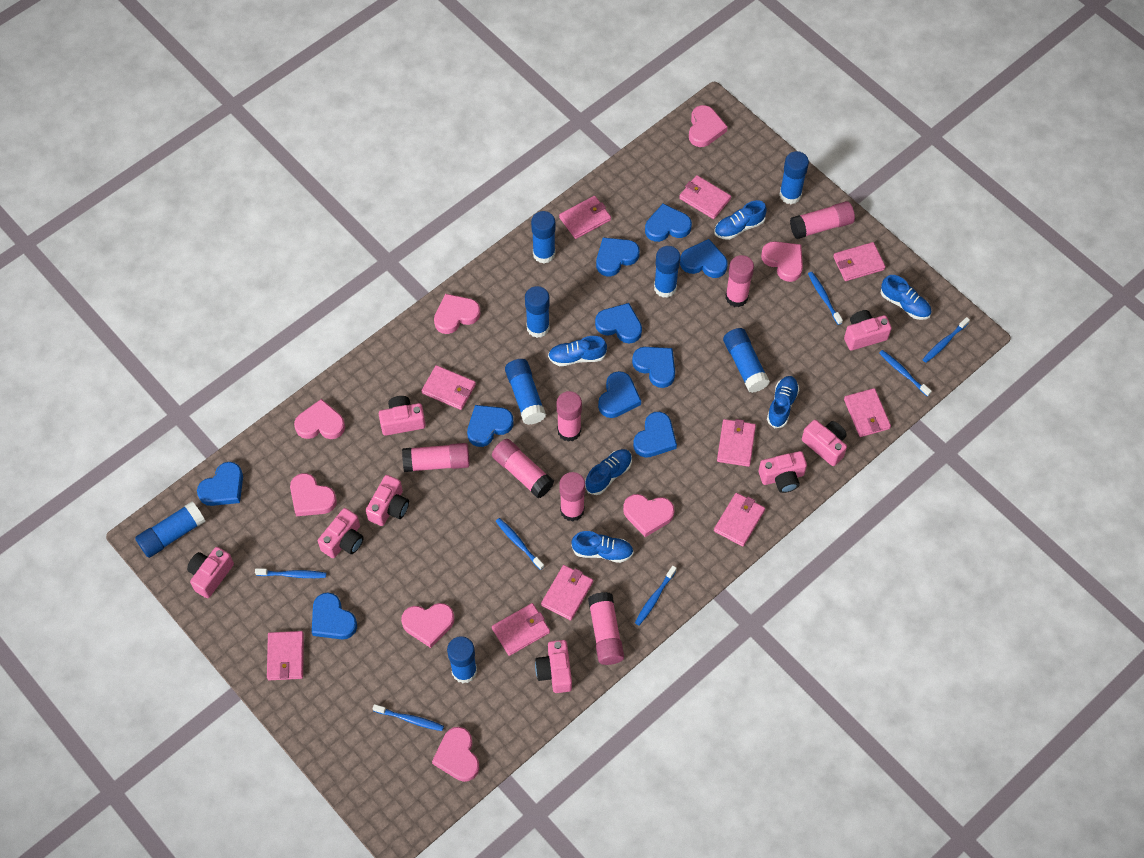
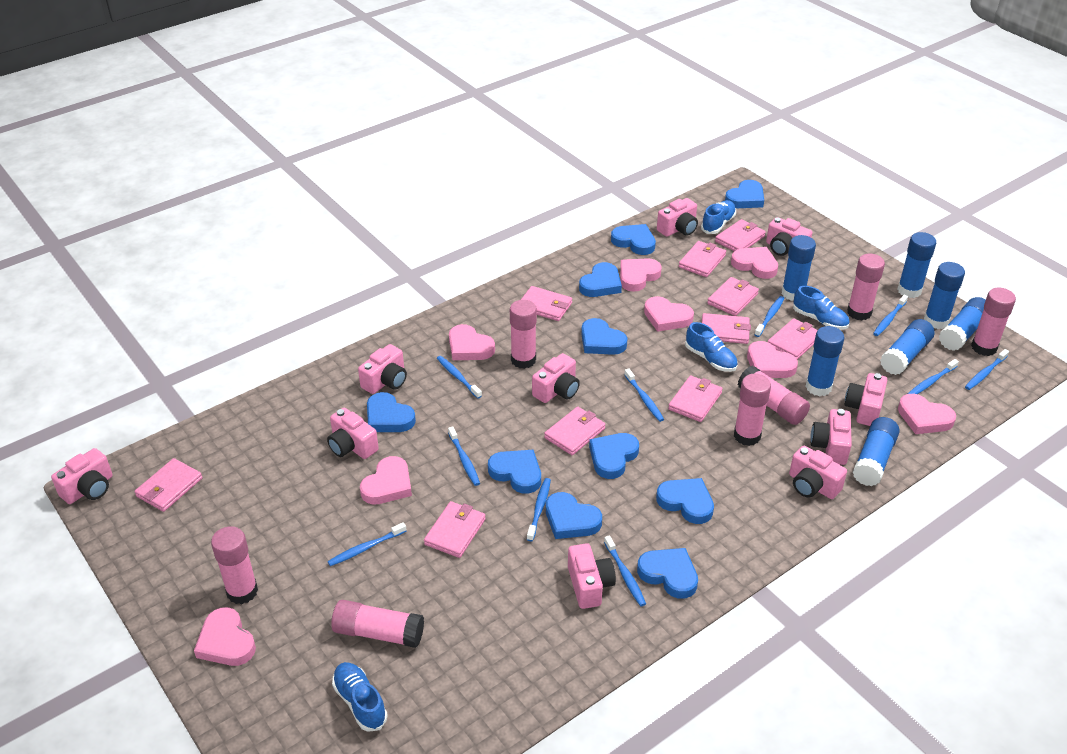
blue glue stick: [135,501,206,558] [447,636,477,683] [505,359,546,425] [525,286,550,338] [531,211,556,264] [654,246,680,298] [723,328,770,393] [779,151,809,204] = 8 -> [782,235,816,301] [805,326,844,396] [853,417,900,486] [880,319,935,375] [897,232,936,298] [924,262,965,329] [939,297,986,351] = 7
blue shoe: [548,336,607,366] [571,531,634,563] [585,449,632,495] [714,200,767,240] [767,376,799,429] [881,275,931,320] = 6 -> [332,662,387,732] [685,322,738,372] [701,200,736,234] [793,286,850,330] = 4
blue toothbrush: [255,568,326,578] [373,704,444,731] [496,518,544,570] [635,566,677,626] [808,272,843,325] [879,350,932,397] [922,317,970,363] = 7 -> [328,522,406,566] [437,356,482,399] [448,426,480,486] [527,478,551,541] [604,535,646,606] [624,368,664,422] [754,296,785,337] [873,295,908,336] [908,359,959,394] [965,349,1009,390] = 10
pink camera: [187,547,234,598] [318,508,364,558] [366,475,409,526] [379,396,426,436] [535,640,572,693] [759,451,807,493] [802,420,847,466] [844,310,892,351] = 8 -> [51,448,113,504] [327,408,379,459] [358,344,407,394] [532,353,580,403] [568,543,616,609] [657,198,698,237] [766,217,812,256] [789,446,847,499] [810,409,852,465] [844,373,887,426] = 10

